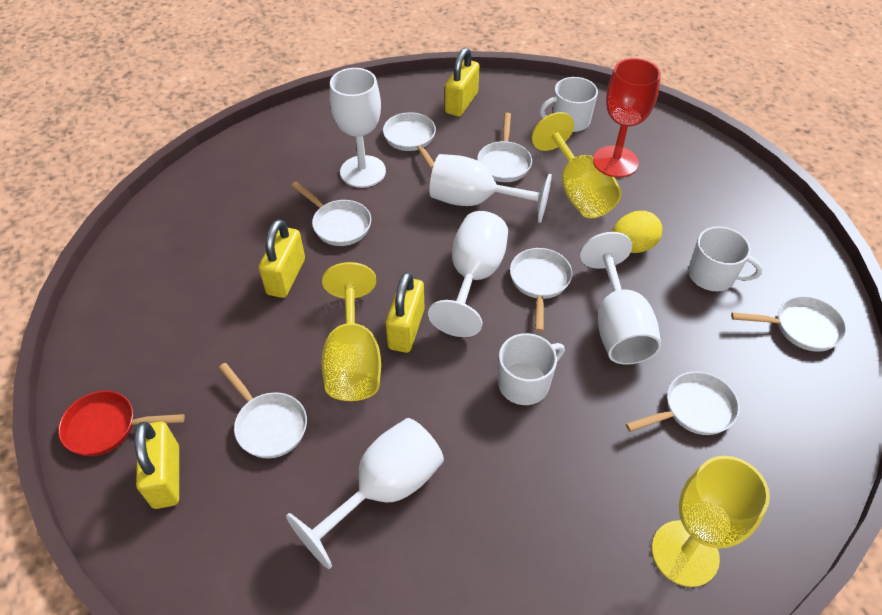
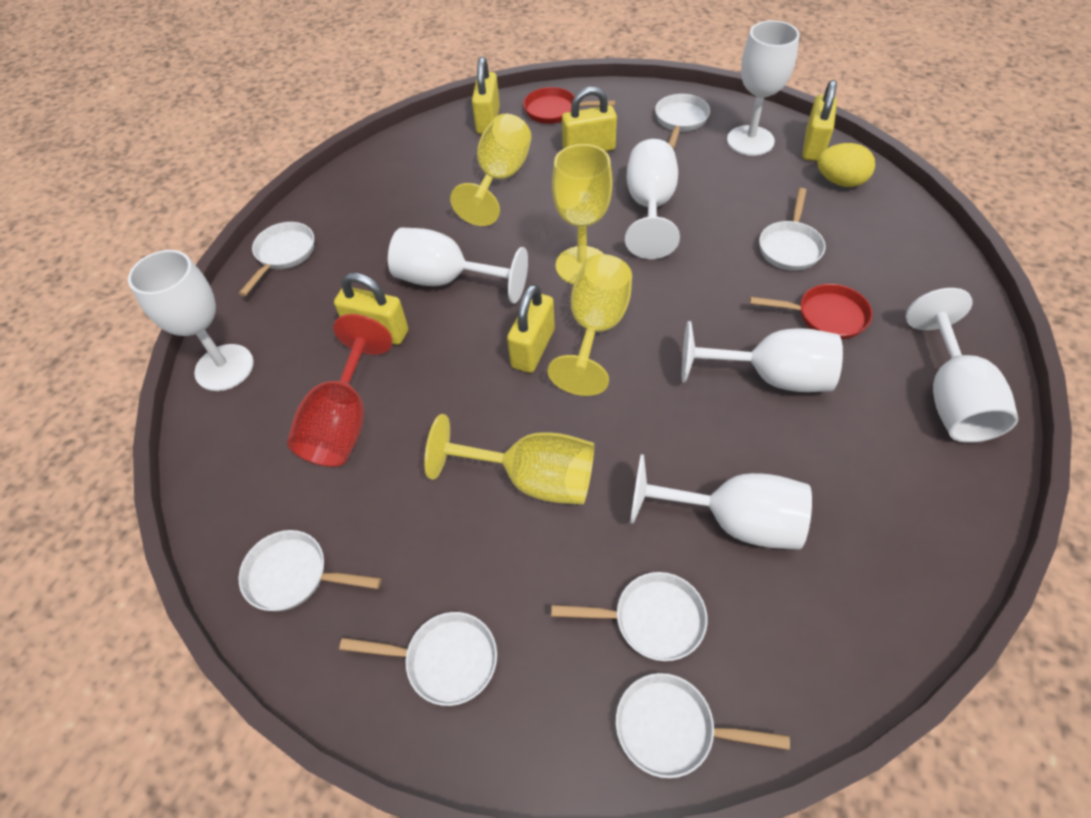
red pan: [58,391,185,456] = 1 -> [523,87,615,124] [750,284,872,340] = 2
white goblet: [286,418,444,569] [330,68,386,188] [428,211,508,337] [430,154,552,223] [580,232,661,365] = 5 -> [128,250,254,391] [388,227,528,304] [625,139,680,259] [630,454,812,549] [682,321,843,392] [727,20,800,156] [906,288,1018,443] = 7
white mug: [498,333,565,405] [540,77,598,132] [688,226,763,291] = 3 -> none = 0
yellow goblet: [322,262,381,401] [532,112,621,218] [652,456,770,587] = 3 -> [424,414,594,504] [450,114,531,226] [548,254,632,396] [552,144,612,284] = 4
yellow padlock: [134,421,179,509] [259,219,305,298] [386,272,425,353] [445,48,479,117] = 4 -> [334,272,408,345] [472,57,500,134] [507,284,555,373] [562,87,617,151] [802,80,837,161] = 5

